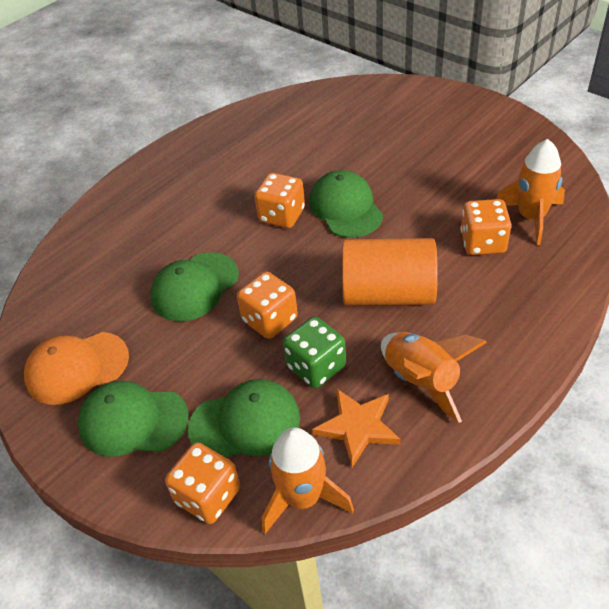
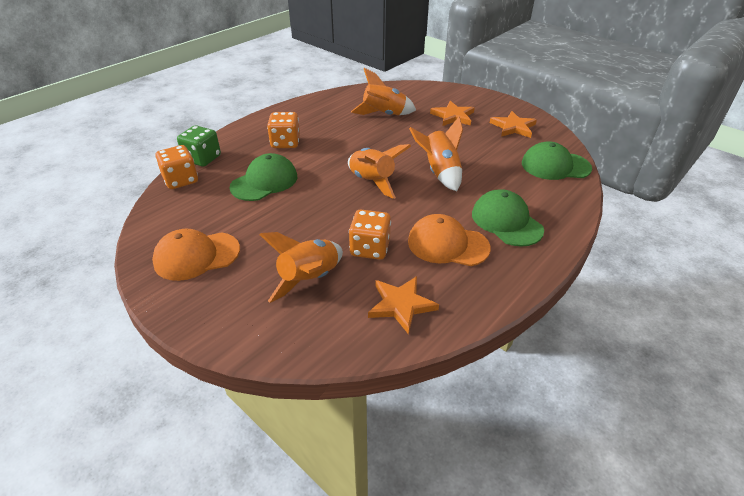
green cap: [78,381,189,457] [150,252,239,321] [188,379,300,458] [310,170,383,238] = 4 -> [230,153,297,201] [472,189,544,247] [522,141,592,180] = 3
orange cap: [24,332,129,405] = 1 -> [152,229,240,281] [408,214,490,266] = 2
orange cylinder: [342,238,438,305] = 1 -> none = 0
orange dice: [165,442,240,524] [237,272,298,339] [255,173,305,228] [461,199,512,255] = 4 -> [155,145,198,189] [267,112,300,148] [349,210,391,260] = 3
orange rocket: [262,428,354,534] [381,332,487,423] [496,139,565,245] = 3 -> [259,232,343,303] [348,144,411,199] [351,68,416,115] [409,117,463,191] = 4
orange star: [312,388,401,467] = 1 -> [368,276,439,335] [430,101,475,126] [490,111,537,138] = 3

